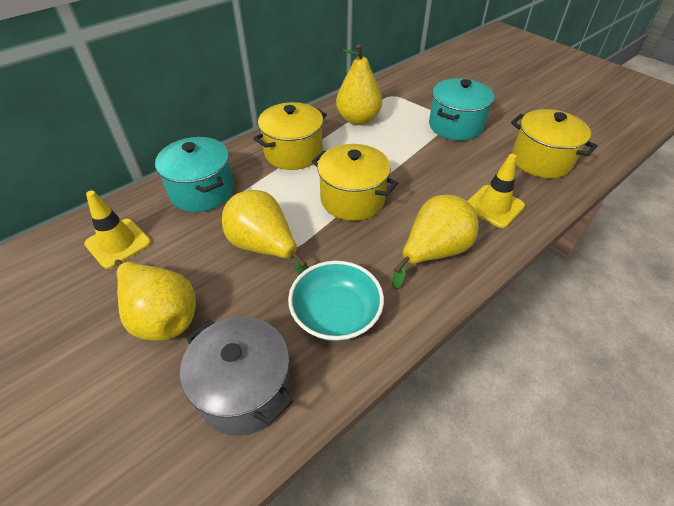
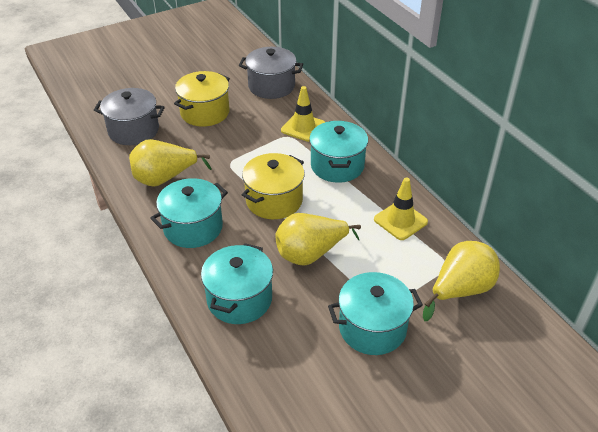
grey pot: [180,317,293,436] = 1 -> [94,88,165,145] [239,47,303,99] = 2
turquoise bowl: [288,261,384,341] = 1 -> none = 0
turquoise pot: [155,137,234,212] [429,78,494,141] = 2 -> [151,178,228,248] [201,243,273,324] [309,121,368,183] [328,272,423,355] = 4
yellow pear: [114,260,196,341] [222,190,309,275] [336,44,382,125] [392,195,479,289] = 4 -> [129,139,212,187] [276,213,361,266] [423,241,500,321] = 3
yellow pot: [253,102,327,170] [312,144,398,221] [511,109,597,178] = 3 -> [174,71,230,127] [242,153,305,219] = 2

